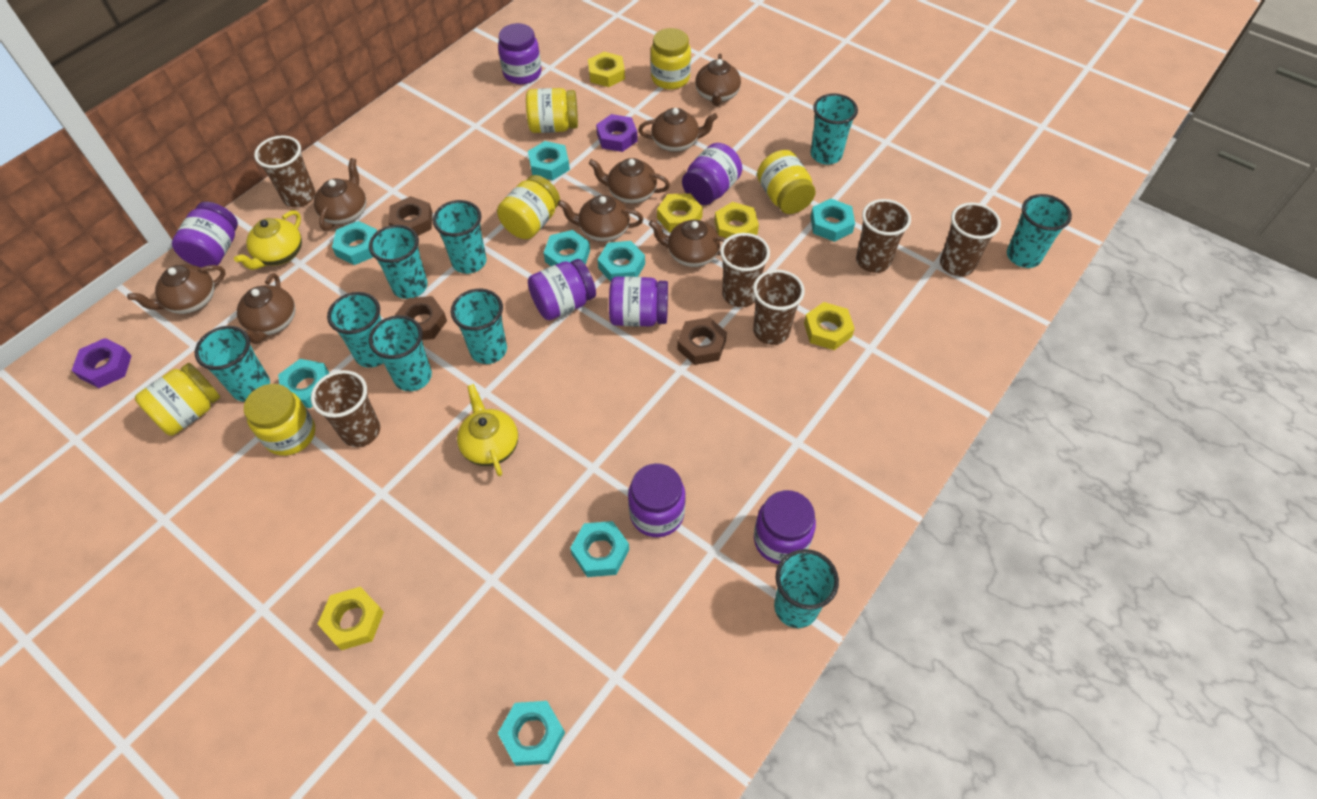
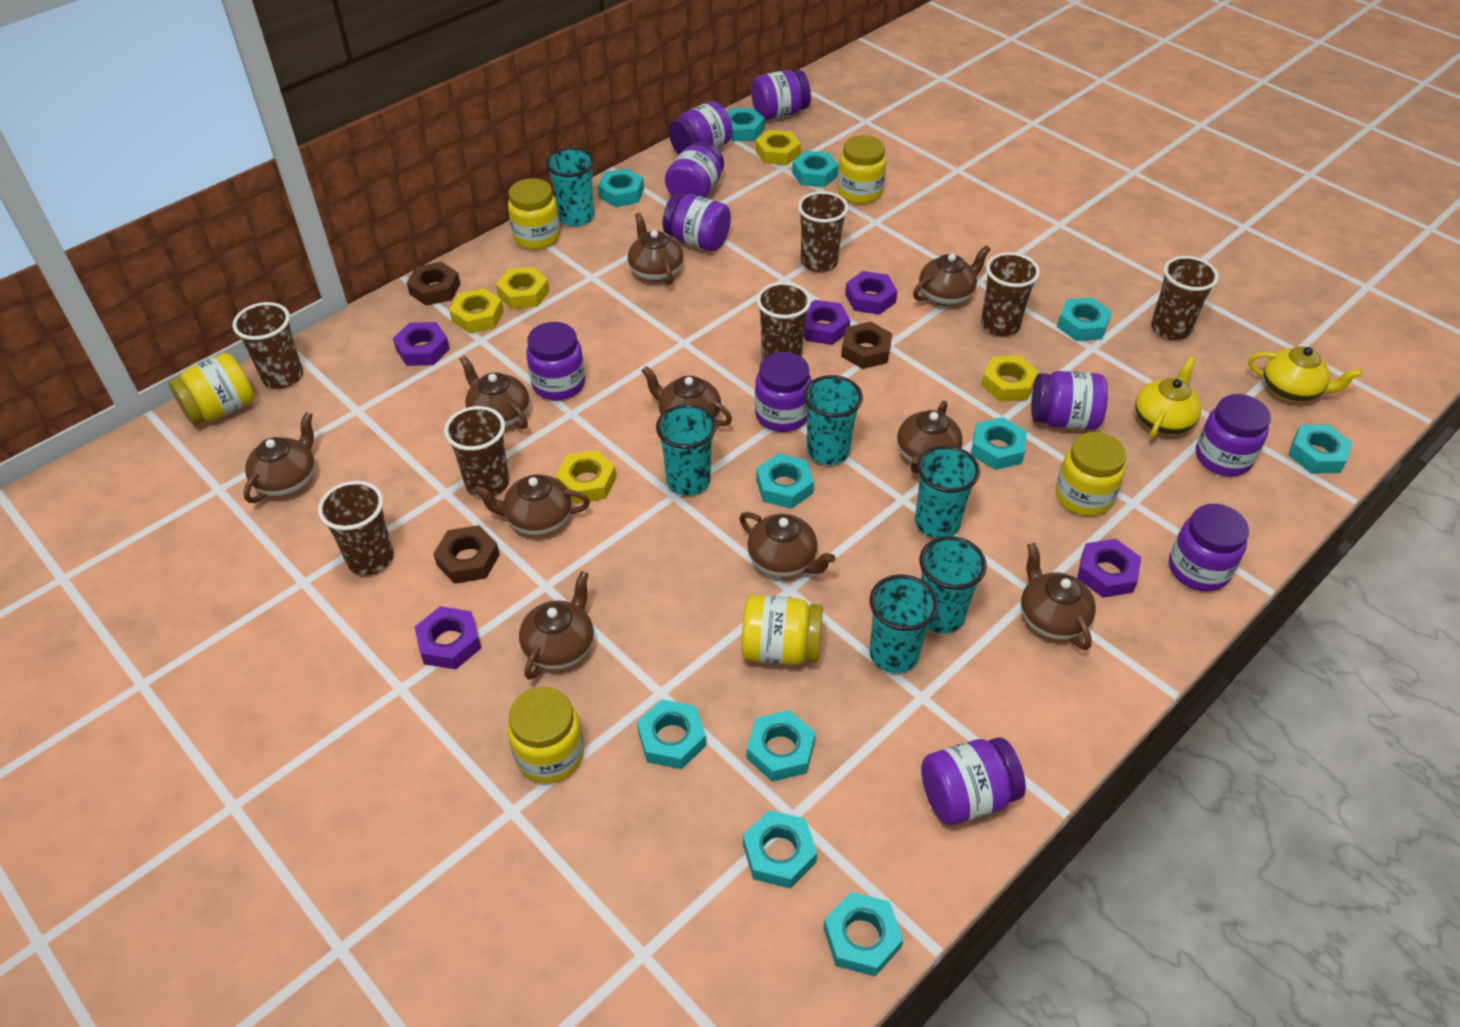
brown cup: [254,136,316,207] [311,370,380,447] [720,233,770,307] [753,269,805,345] [856,199,911,273] [940,202,1001,276] = 6 -> [232,302,303,389] [318,481,394,576] [444,406,509,497] [757,282,811,359] [798,191,848,272] [981,252,1040,336] [1151,256,1219,340] = 7
brown teapot: [127,265,226,314] [237,273,295,344] [314,158,366,231] [558,195,644,242] [589,158,670,204] [638,108,718,152] [649,220,726,267] [695,54,741,106] = 8 -> [243,412,315,503] [459,356,529,429] [474,474,590,536] [519,571,594,680] [628,213,684,285] [641,366,732,426] [739,512,836,577] [897,401,963,474] [913,245,991,306] [1021,543,1096,650] = 10
purple jar: [172,202,238,267] [498,23,541,84] [528,259,596,320] [609,276,668,327] [628,463,686,537] [682,143,742,205] [754,490,816,564] = 7 -> [526,322,585,400] [663,193,731,251] [665,141,724,198] [669,101,732,154] [751,70,811,120] [755,352,812,432] [921,737,1026,825] [1031,371,1108,430] [1169,504,1249,592] [1196,394,1271,476] = 10
purple nut: [72,338,131,388] [596,114,638,152] = 2 -> [393,322,450,366] [414,606,481,669] [804,300,850,345] [845,271,897,315] [1077,539,1141,598] = 5
turquoise cup: [194,326,270,402] [327,292,383,368] [369,225,428,299] [369,315,432,391] [433,200,487,274] [451,289,507,364] [774,549,839,628] [810,93,858,165] [1007,194,1072,268] = 9 -> [546,148,594,227] [656,404,717,496] [804,375,863,465] [870,574,938,673] [915,445,980,538] [919,536,987,633] = 6
turquoise nut: [278,359,329,408] [332,221,377,265] [498,701,565,766] [528,141,570,180] [544,230,590,266] [570,521,629,577] [598,241,645,282] [811,199,855,242] = 8 -> [598,168,644,207] [637,699,706,769] [727,108,765,141] [743,810,817,888] [747,710,815,782] [756,453,814,509] [792,151,839,187] [823,892,903,976] [971,417,1027,470] [1057,298,1112,341] [1288,424,1352,474] = 11

